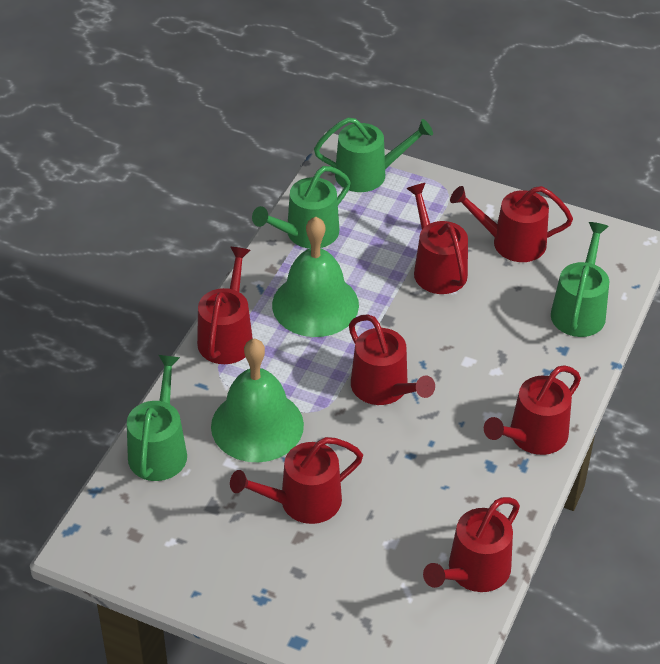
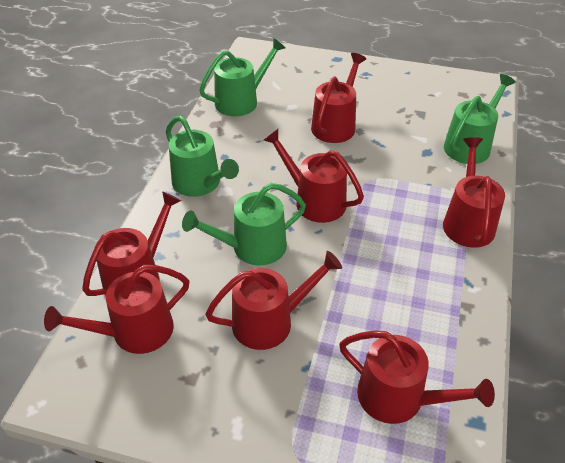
green bell: [211,339,304,463] [272,217,359,337] = 2 -> none = 0

